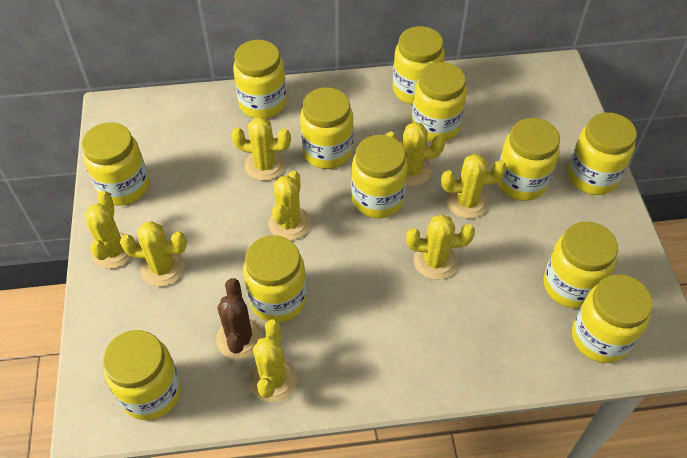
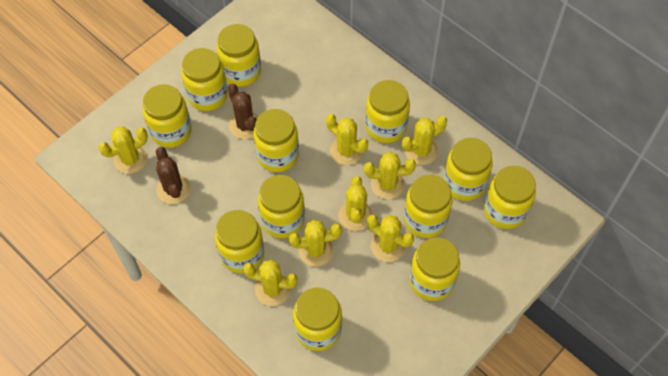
brown cactus: [216,278,263,359] = 1 -> [156,147,191,204] [228,84,259,139] = 2

